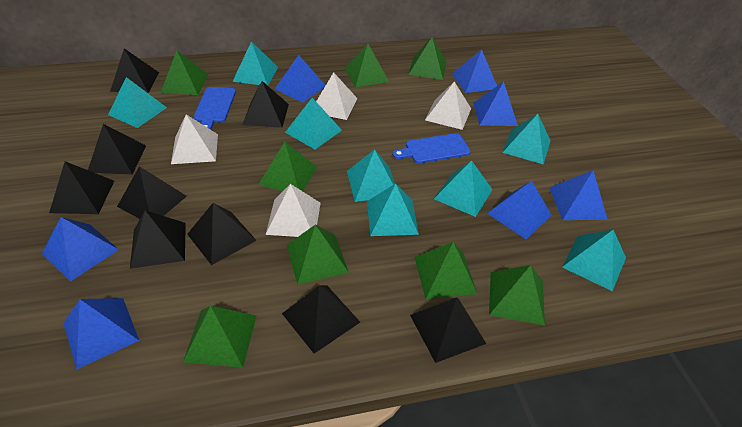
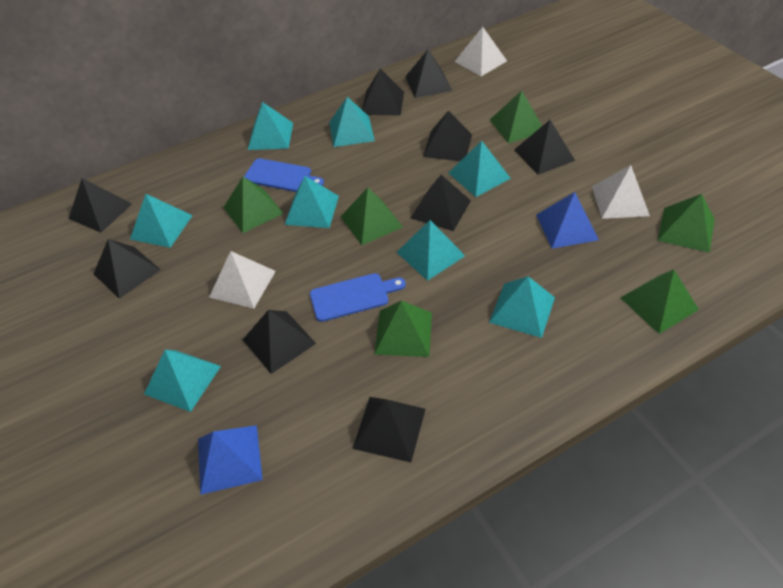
blue pyramid: [42,217,119,282] [63,298,139,370] [275,55,326,103] [452,49,497,93] [473,81,518,126] [487,181,552,239] [549,170,608,220] = 7 -> [198,425,263,495] [536,192,599,249] = 2
green pyramid: [161,50,208,95] [183,306,257,368] [258,142,317,191] [287,225,349,285] [344,43,389,87] [408,37,447,80] [414,242,477,299] [489,265,545,325] = 8 -> [223,177,284,233] [341,187,403,245] [374,301,432,357] [490,91,542,143] [620,270,699,334] [657,194,715,253] = 6
white pyramid: [171,114,218,164] [266,184,321,237] [316,72,358,120] [425,81,471,130] = 4 -> [209,251,276,309] [454,27,507,76] [592,165,650,219] = 3

